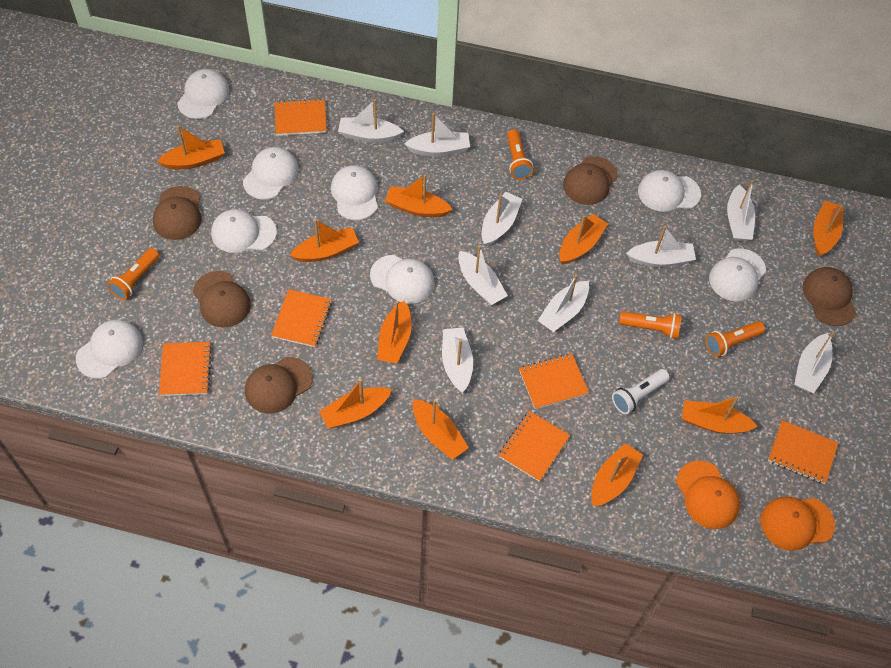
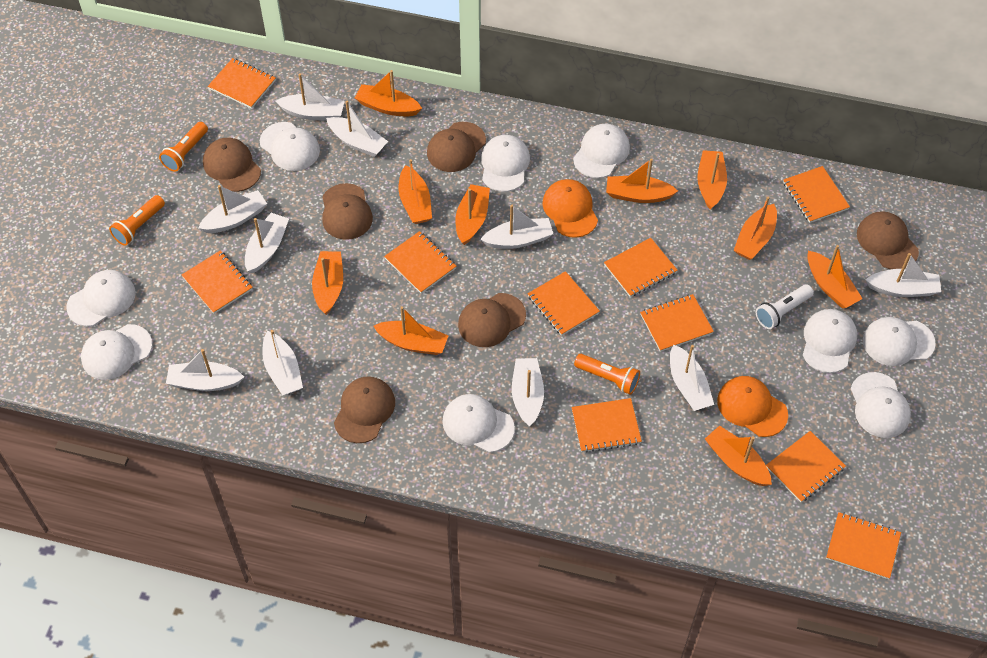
brown cap: [153,186,202,240] [193,271,251,328] [245,357,313,413] [563,156,618,205] [803,267,856,326] = 5 -> [203,138,261,192] [322,183,373,240] [334,377,395,443] [427,122,486,172] [458,293,526,347] [857,211,919,269] = 6
orange flashlight: [107,248,159,300] [507,129,533,180] [619,311,682,339] [705,321,765,357] = 4 -> [109,195,165,246] [159,122,208,172] [574,354,640,395] = 3
orange notebook: [159,342,212,396] [271,289,332,347] [274,99,327,136] [498,411,570,482] [519,354,589,409] [768,420,838,484] = 6 -> [182,250,253,314] [208,58,276,108] [384,231,456,294] [528,271,600,336] [572,398,642,453] [604,238,677,297] [640,294,714,352] [766,431,846,502] [783,166,850,223] [826,512,901,579] = 10
white boat: [338,99,404,143] [404,113,470,156] [442,328,473,393] [458,245,508,305] [482,192,522,246] [538,274,589,332] [626,226,696,267] [727,180,755,241] [794,332,834,393] = 9 -> [166,349,244,391] [198,185,267,233] [245,213,289,274] [262,330,303,395] [276,74,345,120] [326,101,388,157] [480,205,553,249] [512,358,544,427] [670,344,714,411] [865,253,941,297] = 10
white cap: [76,320,143,379] [177,69,230,119] [211,209,277,253] [243,147,299,200] [331,165,378,220] [370,255,434,304] [638,170,701,212] [709,248,766,301] = 8 -> [66,270,136,327] [81,324,152,380] [260,122,320,171] [442,394,515,452] [481,135,530,192] [573,124,630,178] [803,309,857,373] [850,372,911,438] [863,317,936,366] = 9

